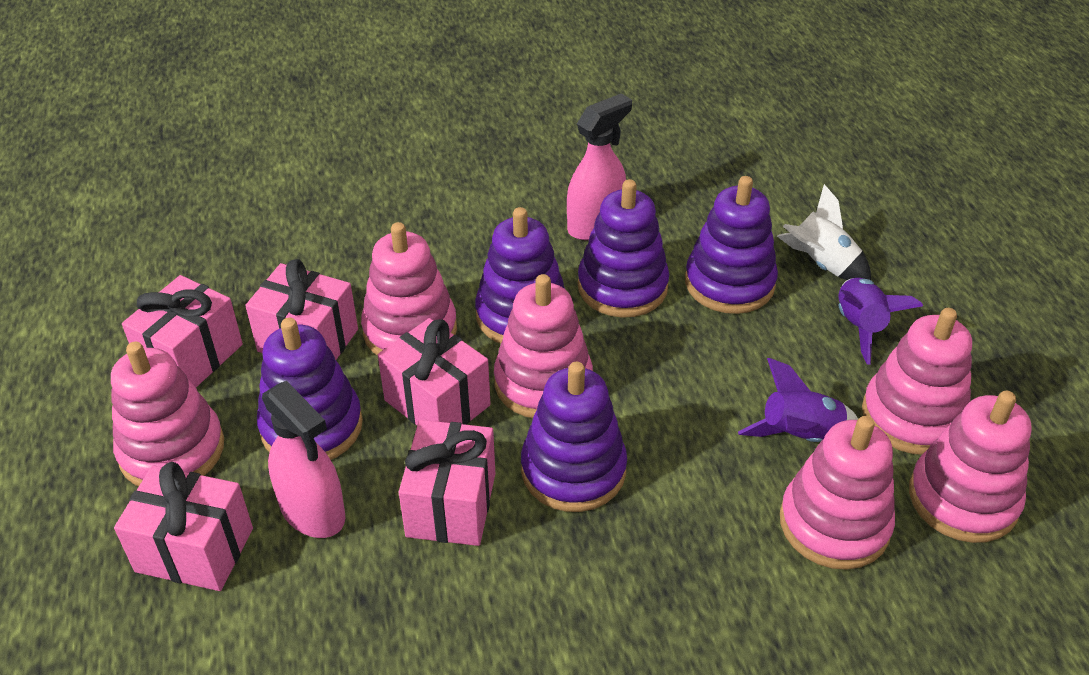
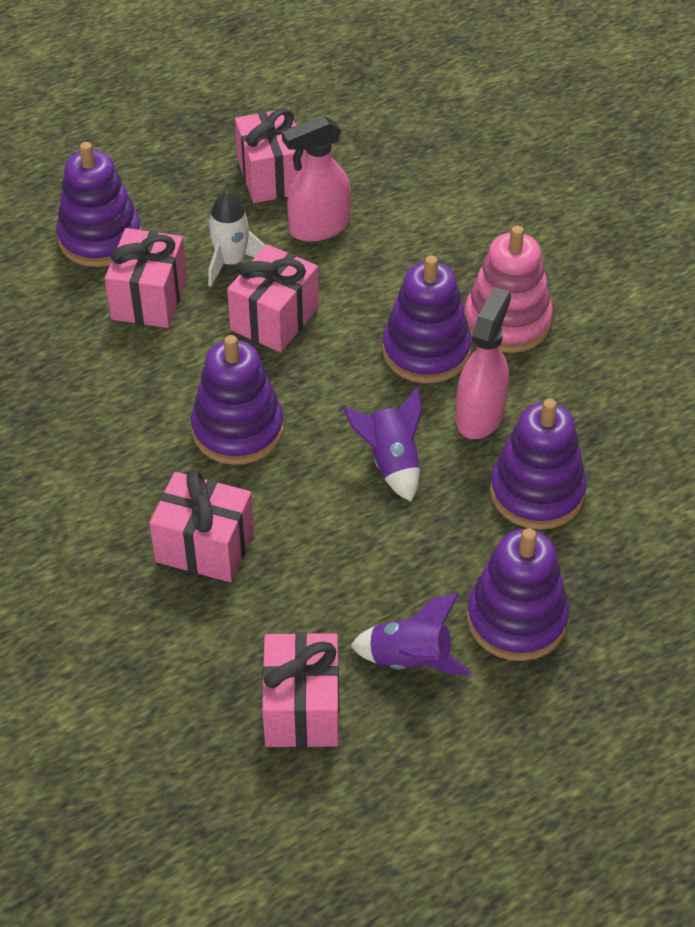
pink stacking toy: [111,342,224,487] [361,222,457,356] [494,274,593,418] [780,416,895,570] [862,308,972,455] [909,391,1032,543] = 6 -> [465,226,553,353] = 1

